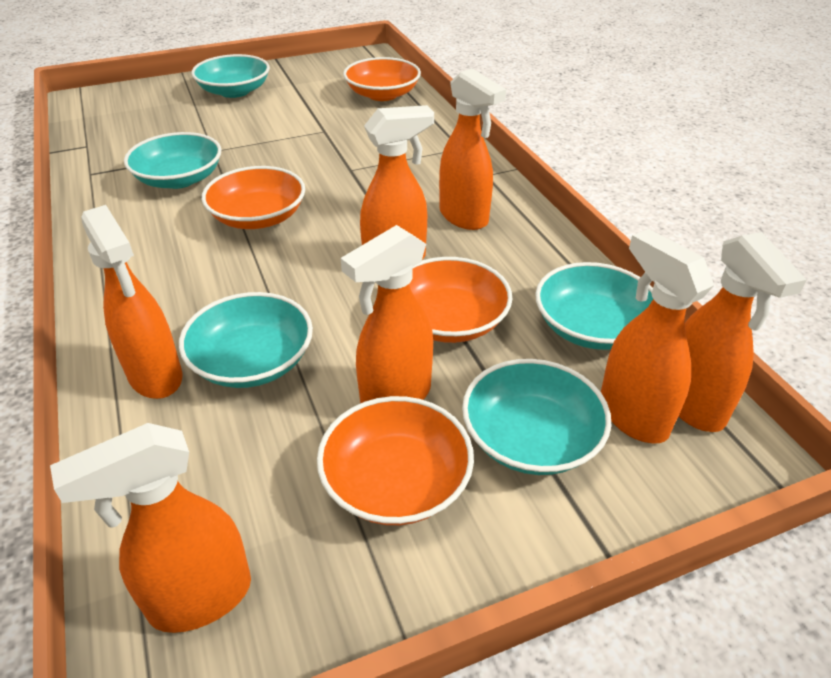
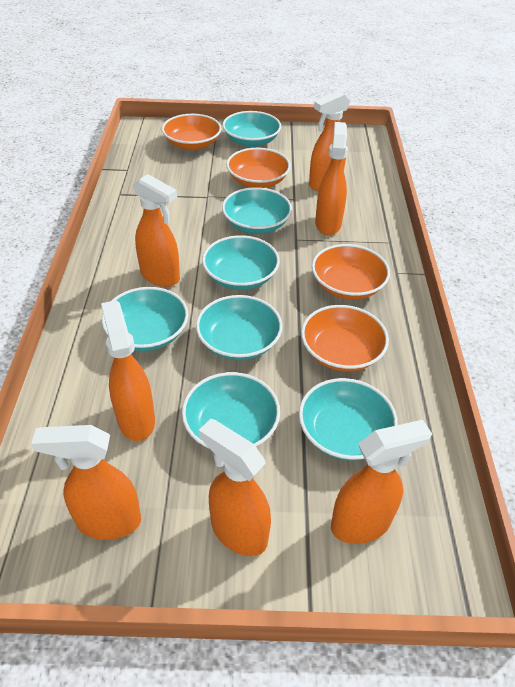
turquoise bowl: [124,132,222,189] [179,292,313,388] [191,54,270,98] [462,359,612,475] [535,262,653,350] = 5 -> [102,287,189,351] [182,372,280,450] [196,295,283,360] [202,235,280,290] [222,187,292,234] [223,111,281,147] [299,378,398,461] = 7

